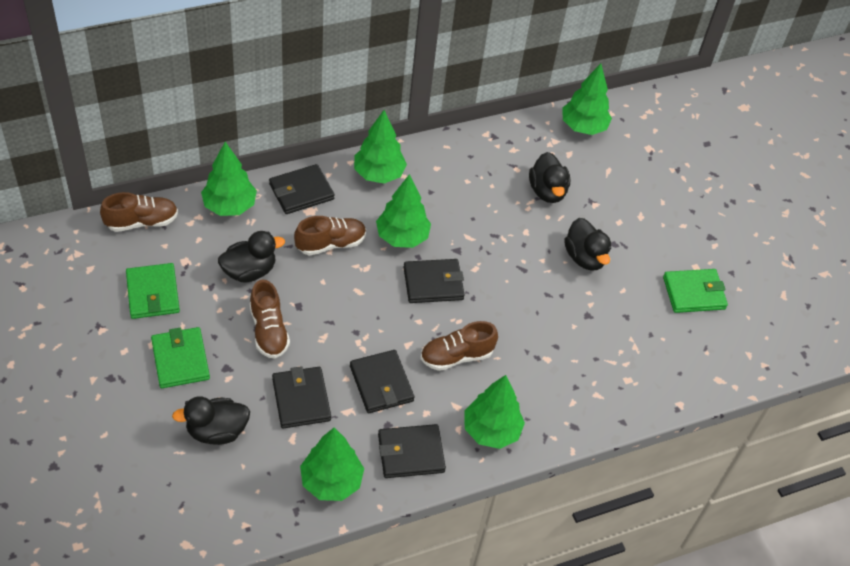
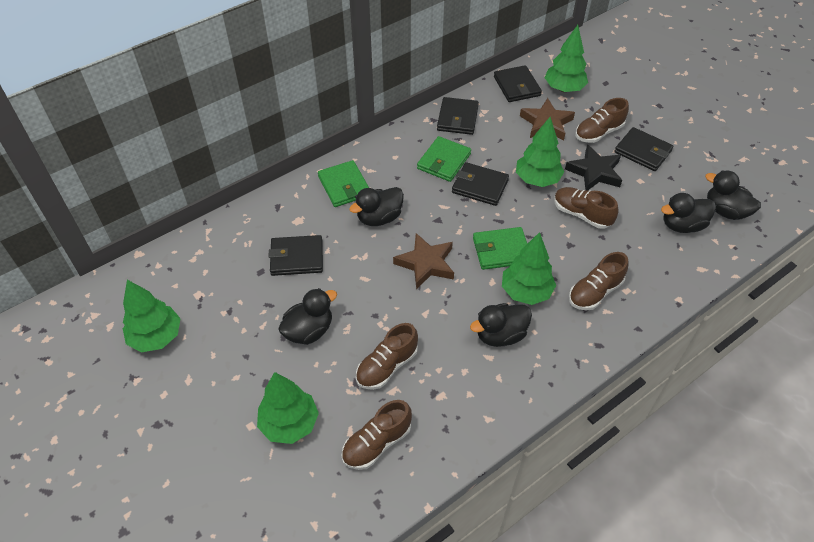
black duck: [172,396,250,445] [218,231,285,282] [529,152,570,203] [564,218,611,271] = 4 -> [278,288,337,345] [349,187,404,226] [470,303,532,347] [661,193,716,233] [705,170,761,220] = 5
black star: none = 0 -> [565,144,622,191] = 1
brown shoe: [100,192,178,232] [250,280,290,359] [294,216,366,256] [421,321,498,371] = 4 -> [341,400,412,470] [356,323,418,390] [554,187,619,229] [569,252,629,310] [575,98,629,143] = 5
brown star: none = 0 -> [393,233,454,289] [520,98,575,141] = 2
green tree: [201,142,257,216] [300,428,364,501] [354,110,407,184] [376,174,431,248] [465,375,525,449] [562,63,612,135] = 6 -> [123,280,181,352] [257,372,319,444] [502,232,556,305] [516,117,564,187] [545,25,588,92] = 5

